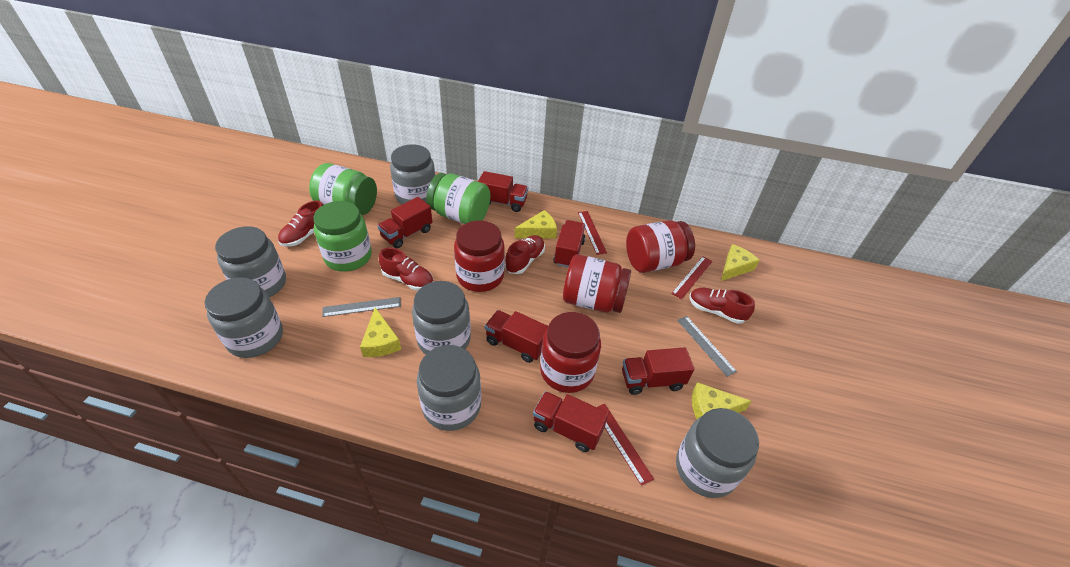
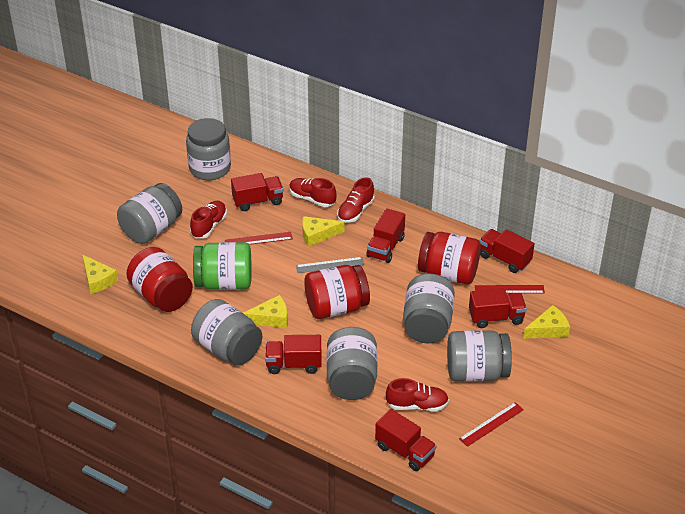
green jar: [309,163,377,215] [313,201,372,272] [426,173,490,224] = 3 -> [193,242,251,290] = 1
grey ruler: [322,297,401,317] [677,316,737,377] = 2 -> [296,257,364,273] = 1
red jar: [454,221,505,292] [540,312,601,393] [563,254,631,313] [626,220,695,273] = 4 -> [126,247,193,312] [304,265,370,319] [418,232,481,284] = 3

